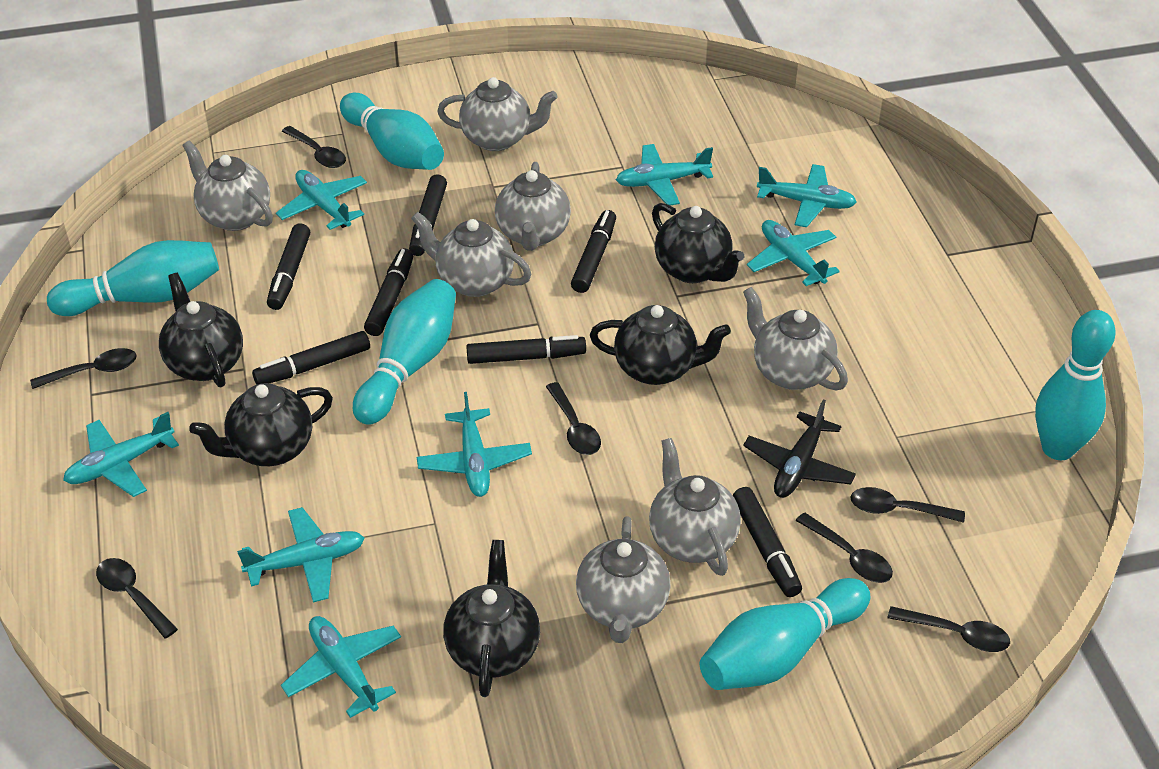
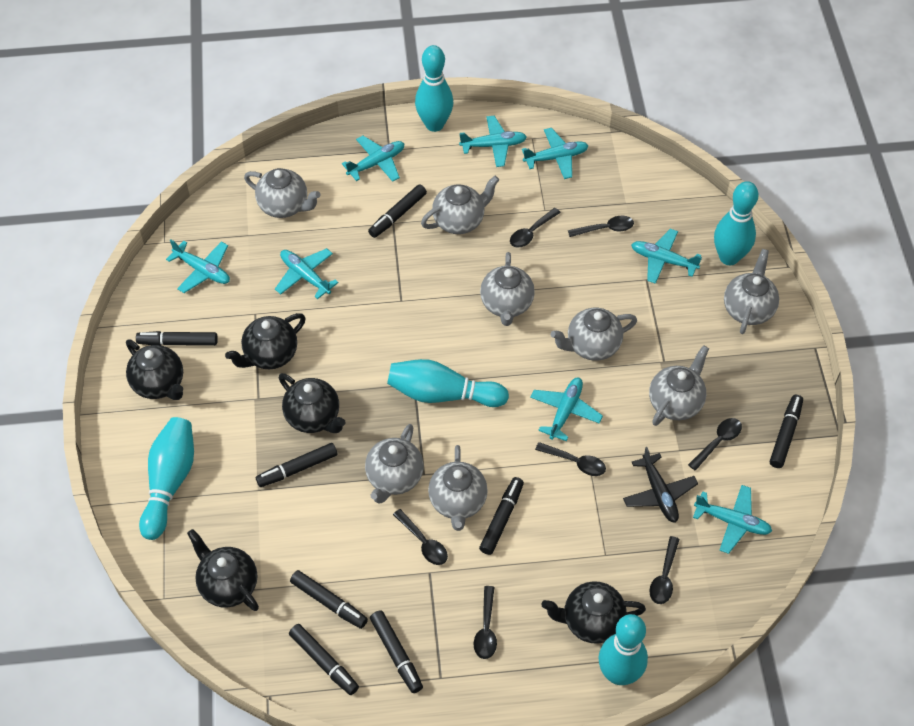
black marker: [252,331,370,385] [267,223,310,310] [364,248,413,336] [409,174,447,256] [466,335,586,364] [571,210,616,293] [733,487,802,597] = 7 -> [136,331,218,346] [256,443,337,487] [289,624,359,695] [290,570,368,629] [368,184,427,238] [370,610,423,693] [479,477,524,555] [770,395,803,468] = 8
grey teapot: [182,140,273,231] [411,212,531,297] [437,77,558,151] [495,162,571,251] [576,516,671,643] [649,438,741,576] [743,287,848,391] = 7 -> [244,168,320,218] [365,424,424,504] [421,176,499,234] [428,445,488,531] [480,252,535,326] [551,308,637,361] [649,345,709,426] [724,249,779,334] = 8

